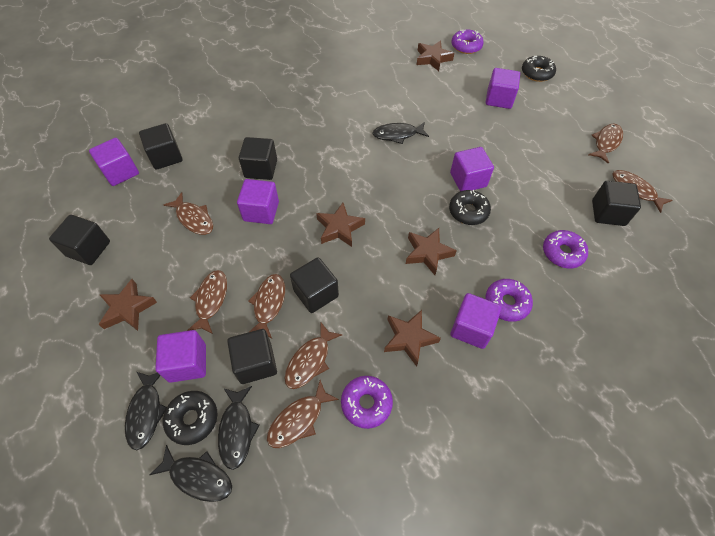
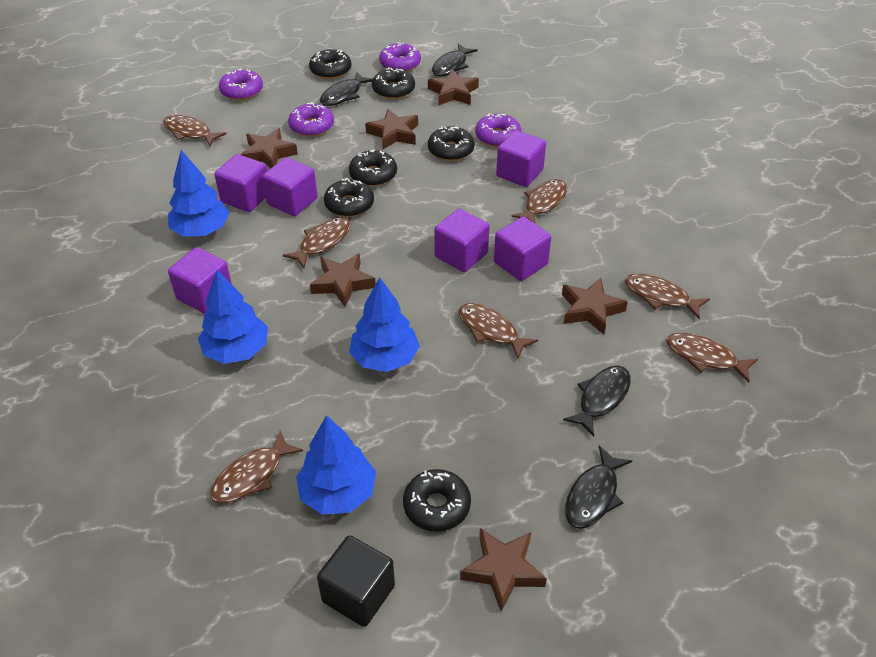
black cube: [49,215,110,265] [139,123,183,170] [227,329,277,384] [239,137,277,180] [290,257,339,313] [592,181,641,226] = 6 -> [317,535,395,627] = 1
black donut: [163,391,217,445] [449,190,491,225] [522,56,556,82] = 3 -> [309,49,352,79] [324,178,374,217] [349,150,397,186] [372,67,415,99] [403,469,471,532] [428,126,475,161] = 6
blue tree: none = 0 -> [168,150,230,237] [198,270,268,364] [296,415,376,514] [349,277,420,372] = 4
brown star: [99,279,157,331] [316,203,365,247] [384,310,441,367] [406,228,457,275] [417,40,454,71] = 5 -> [241,128,298,168] [310,253,376,307] [365,109,418,149] [428,69,479,105] [460,528,547,612] [562,278,628,334] = 6

